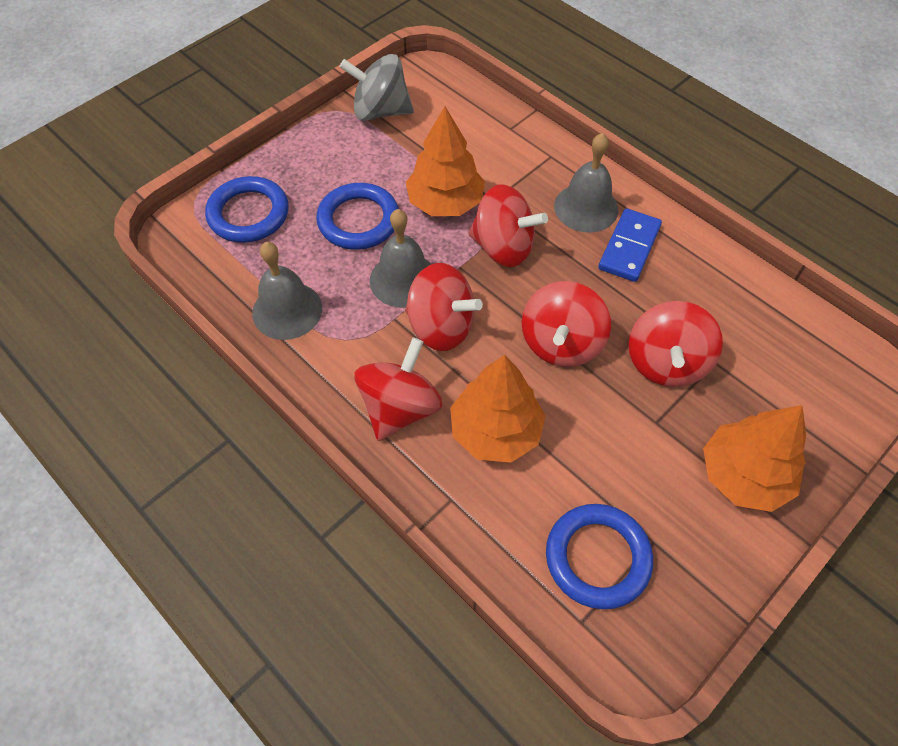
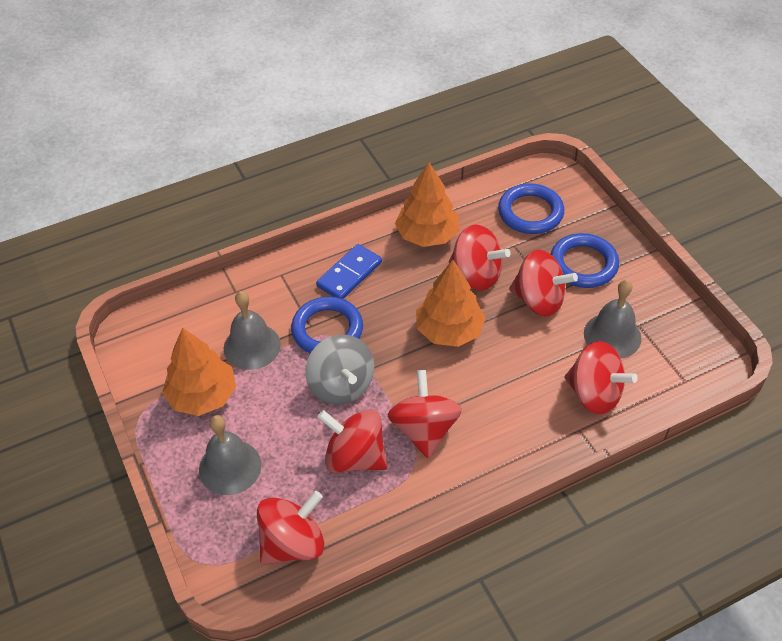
red spinning top: [354,337,442,441] [405,263,483,351] [468,184,548,267] [522,281,611,367] [629,301,723,387] = 5 -> [257,491,324,564] [318,409,387,473] [387,370,462,459] [449,225,511,290] [509,250,578,317] [564,341,638,414] = 6

